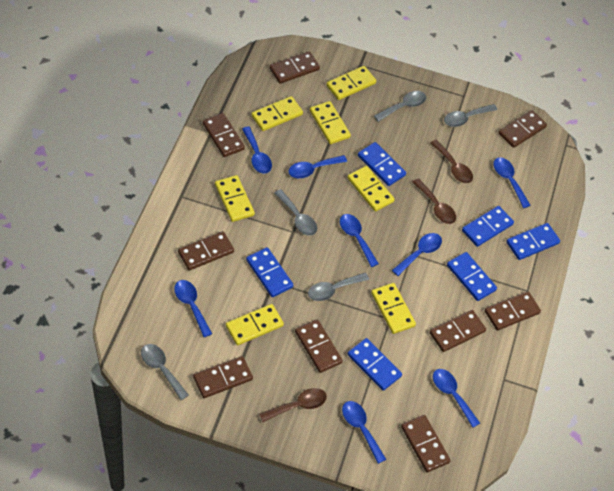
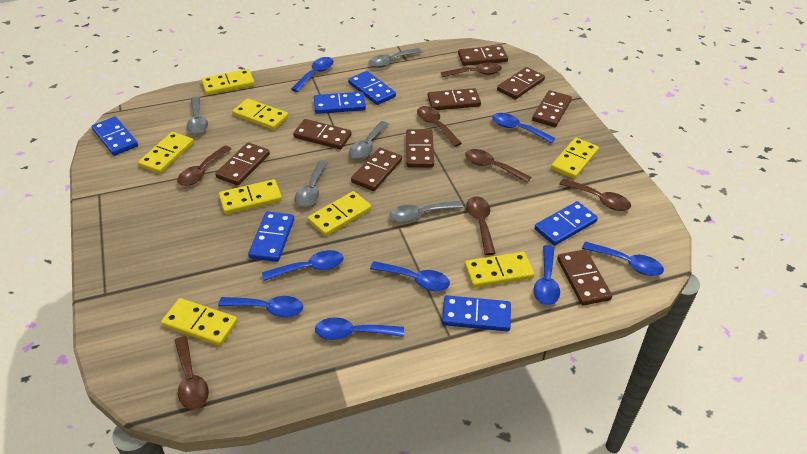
brown spoon: [259,388,327,422] [413,178,456,224] [430,140,473,183] = 3 -> [174,336,209,410] [177,145,231,186] [417,106,462,147] [441,63,502,78] [465,149,531,183] [466,196,496,255] [560,178,631,211] = 7
yellow domino: [215,175,255,222] [226,304,284,346] [251,96,303,131] [310,101,351,144] [326,66,376,100] [347,166,395,211] [371,283,416,334] = 7 -> [138,132,194,174] [161,298,238,346] [202,69,255,95] [219,179,282,214] [232,98,288,130] [308,191,371,236] [464,252,534,288] [551,138,599,179] = 8

